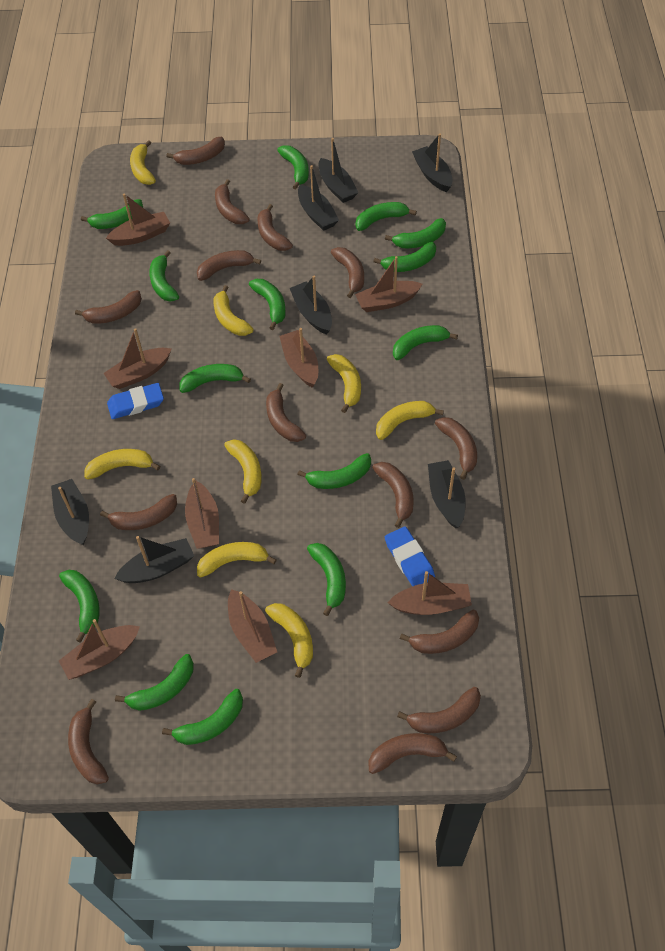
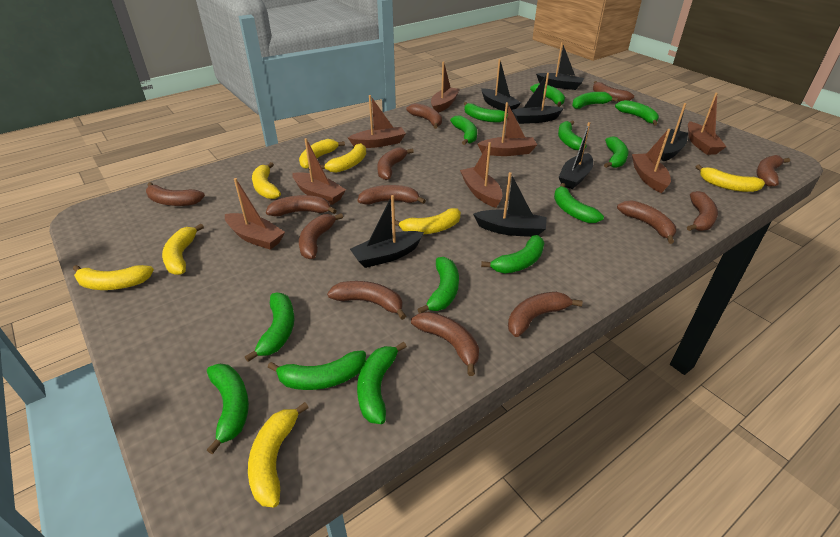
blue eraser: [107,383,164,419] [385,526,435,586] = 2 -> none = 0
brown banana: [68,699,109,785] [75,290,142,324] [100,494,177,530] [166,137,225,165] [197,250,261,281] [215,179,250,224] [257,204,293,251] [266,383,306,442] [331,247,364,298] [368,733,457,774] [372,462,414,528] [397,687,481,733] [400,610,479,654] [435,417,477,480] = 14 -> [146,182,205,206] [266,195,337,216] [299,213,343,259] [327,281,406,320] [358,185,426,205] [377,147,414,180] [407,103,442,129] [411,312,479,376] [508,292,582,337] [593,81,634,102] [617,200,676,244] [687,191,718,231] [756,155,790,187] = 13

